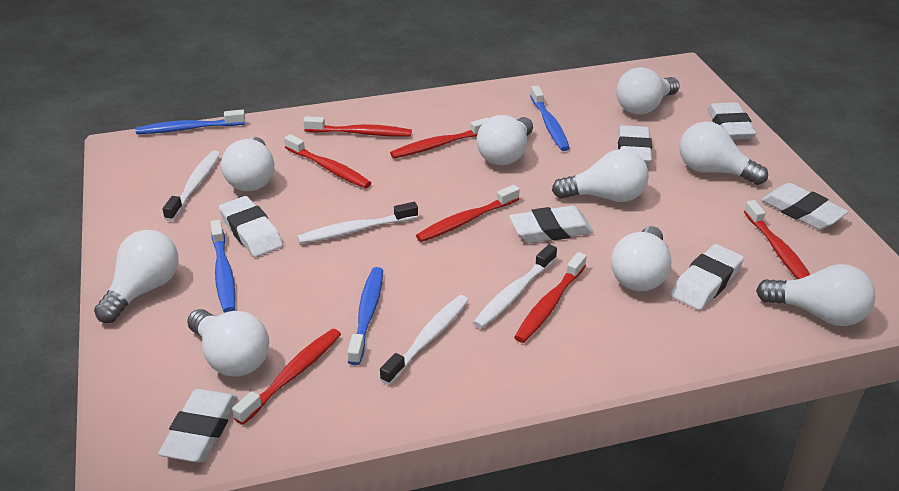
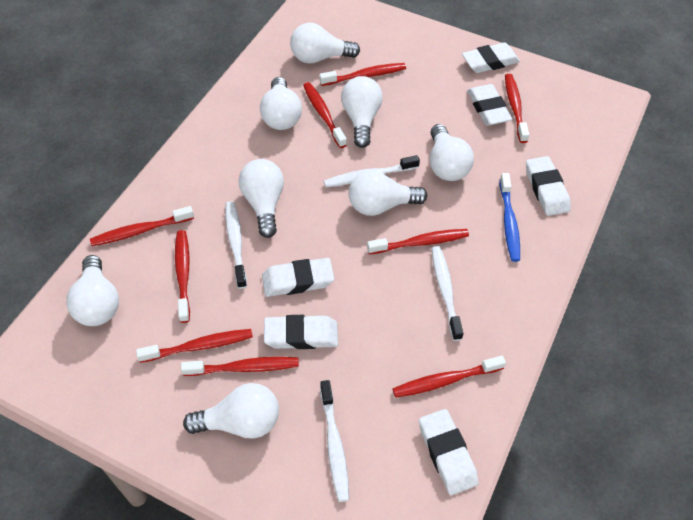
blue toothbrush: [136,110,245,134] [210,220,236,313] [348,267,383,365] [530,85,570,151] = 4 -> [499,173,520,262] = 1
red toothbrush: [232,329,341,425] [284,134,371,188] [303,116,412,137] [390,118,489,158] [416,185,520,242] [514,252,586,343] [744,200,810,279] = 7 -> [90,206,194,246] [136,329,253,363] [175,230,190,323] [181,357,299,376] [303,82,347,148] [319,63,406,86] [367,229,469,254] [392,356,506,398] [505,74,529,143] = 9
white eraser: [158,389,238,462] [219,196,283,257] [509,206,593,243] [618,125,652,165] [671,244,744,310] [708,102,756,140] [761,183,848,230] = 7 -> [262,258,334,297] [264,315,338,349] [419,409,479,495] [462,42,520,73] [467,84,512,126] [526,156,571,216] = 6
white light bulb: [94,230,178,323] [187,309,269,376] [221,137,274,191] [477,115,533,165] [552,149,649,202] [611,226,672,291] [616,67,680,115] [679,121,768,185] [756,264,875,326] = 9 -> [66,255,119,326] [183,383,279,439] [239,159,284,238] [260,77,302,130] [290,23,360,64] [341,76,383,148] [348,170,427,216] [430,124,474,181] = 8

